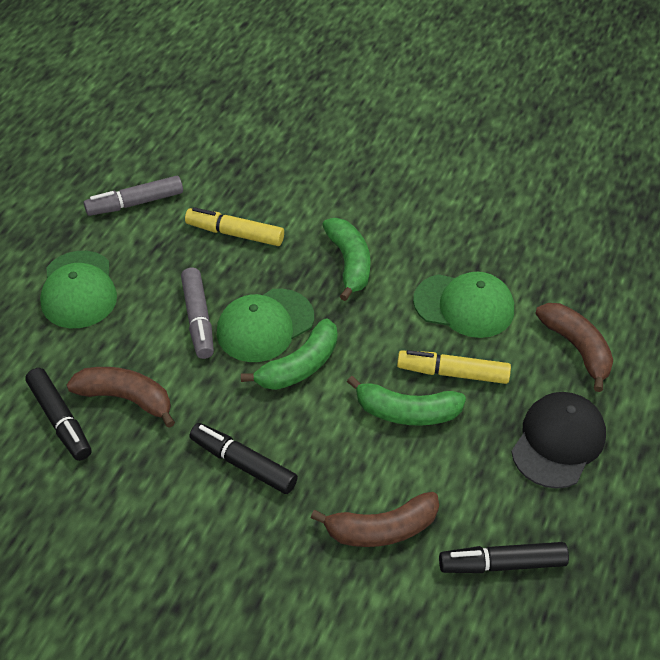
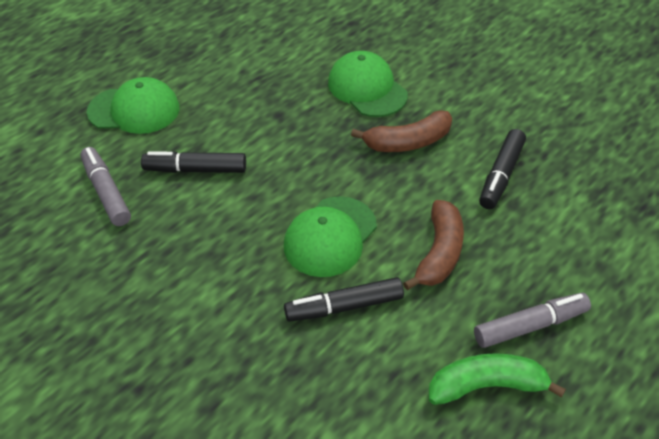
black cap: [511,392,606,489] = 1 -> none = 0
brown banana: [67,367,175,428] [311,492,439,547] [535,303,613,392] = 3 -> [351,110,452,152] [403,200,464,290] = 2
green banana: [241,318,337,390] [322,218,371,301] [347,376,466,426] = 3 -> [429,353,566,405] = 1
yellow marker: [185,207,284,246] [397,350,511,384] = 2 -> none = 0

